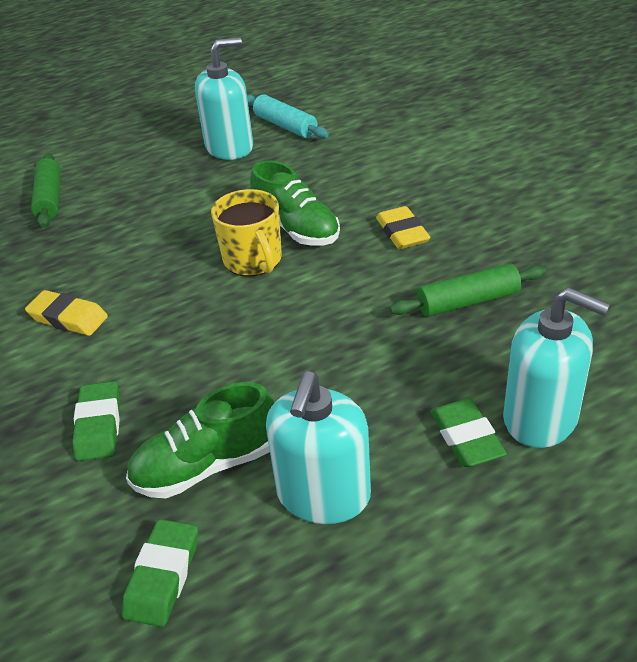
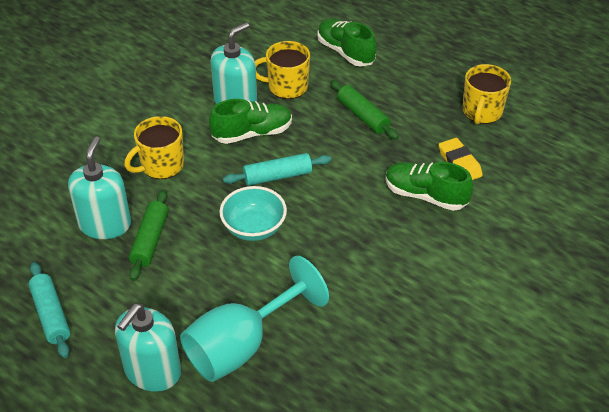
green eraser: [72,381,120,461] [122,519,198,627] [430,398,507,467] = 3 -> none = 0
green shoe: [126,382,274,498] [250,160,340,246] = 2 -> [209,99,292,144] [317,19,377,67] [385,162,473,211] = 3
turquoise bowl: none = 0 -> [219,186,287,241] = 1
turquoise goblet: none = 0 -> [180,256,329,382] = 1
turquoise rolling pin: [247,95,329,139] = 1 -> [29,262,70,358] [223,153,331,186] = 2
yellow eraser: [25,290,108,336] [376,206,430,249] = 2 -> [439,138,483,180] = 1
yellow mug: [211,189,282,277] = 1 -> [124,116,184,179] [255,41,310,99] [462,64,511,124] = 3

